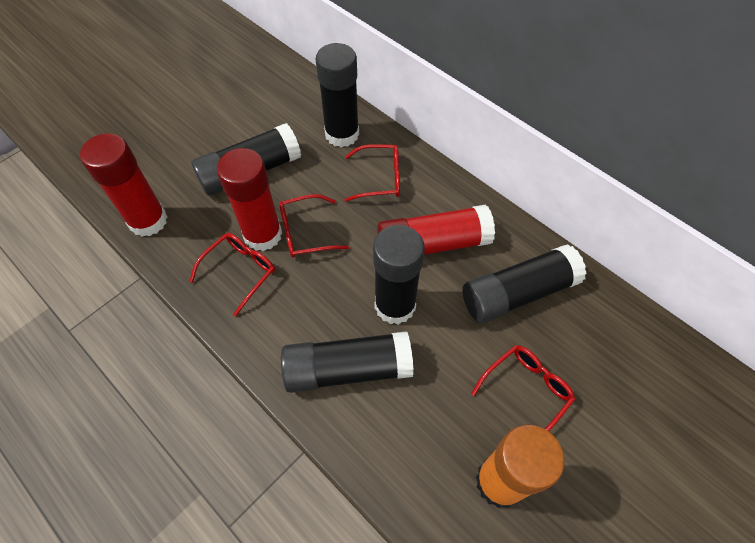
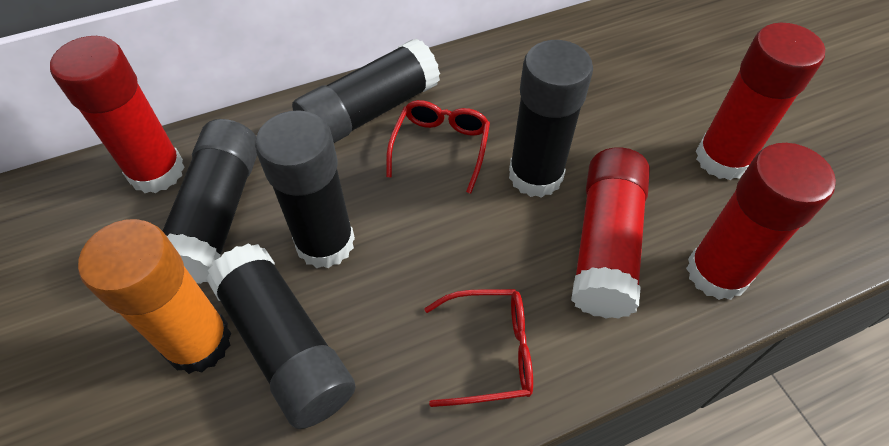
red glasses: [189,233,275,317] [279,194,349,258] [345,144,400,202] [471,345,575,431] = 4 -> [386,100,490,194] [424,289,533,407] = 2
red glue stick: [80,133,167,237] [217,148,282,251] [377,205,495,255] = 3 -> [50,36,185,193] [571,148,650,319] [686,143,836,300] [696,23,825,180] = 4

